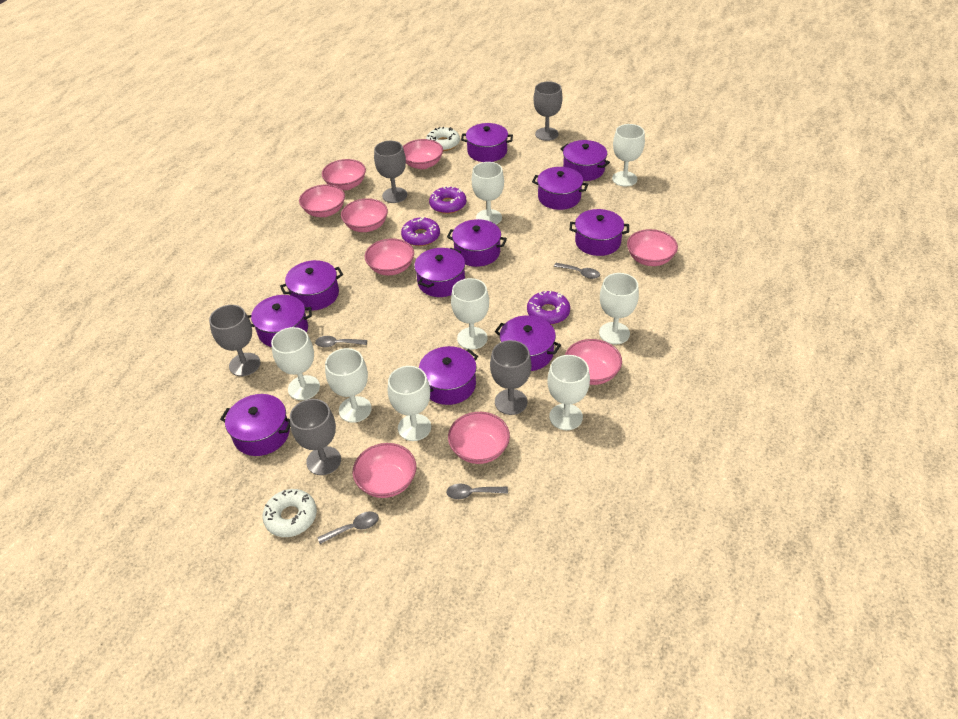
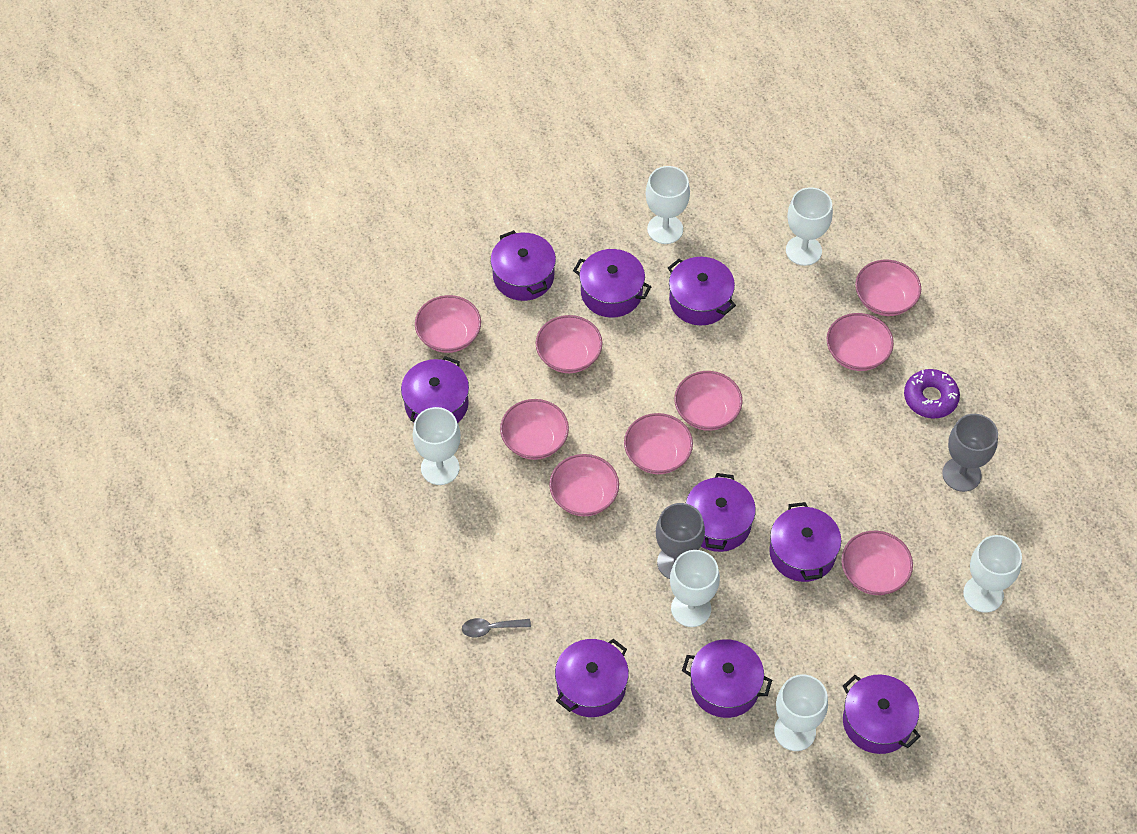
grey goblet: [209,305,260,376] [290,399,341,475] [374,141,407,203] [490,340,531,415] [533,81,563,141] = 5 -> [656,503,705,579] [942,414,998,492] = 2
grey spoon: [315,336,367,347] [317,511,379,544] [446,484,508,499] [554,263,600,279] = 4 -> [462,618,531,637] = 1
purple donut: [401,217,440,246] [429,186,466,214] [527,291,570,324] = 3 -> [904,369,960,418] = 1
purple pot: [220,394,291,456] [247,295,312,347] [280,260,343,311] [414,248,465,297] [419,346,478,405] [447,219,507,267] [461,123,513,162] [495,315,561,371] [532,167,588,210] [561,140,610,181] [570,209,629,256] = 11 -> [401,356,469,423] [490,230,556,301] [555,639,629,717] [573,249,651,318] [668,257,736,325] [682,639,772,718] [686,473,756,552] [769,502,841,582] [843,674,921,754] = 9
white donut: [263,489,317,537] [426,127,460,151] = 2 -> none = 0
white goblet: [271,327,320,400] [325,348,372,423] [388,366,431,441] [451,278,489,350] [472,162,504,225] [547,355,590,430] [599,273,639,344] [612,124,645,186] = 8 -> [413,407,461,485] [646,166,690,244] [670,550,720,627] [774,675,828,751] [786,187,833,266] [963,535,1022,613] = 6

